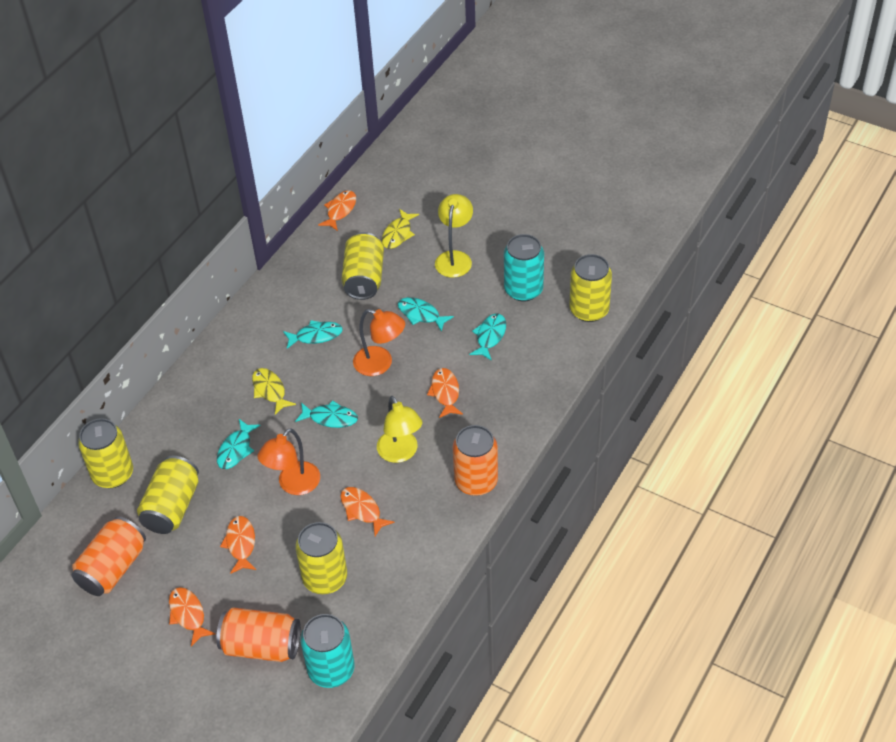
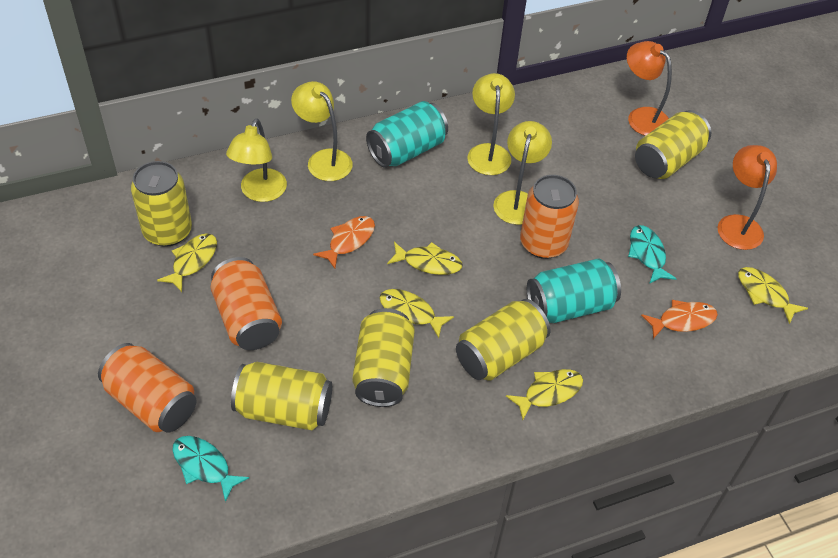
orange fish: [169,587,215,646] [220,516,256,574] [318,190,356,231] [340,487,395,536] [427,368,463,418] = 5 -> [313,216,375,269] [641,300,718,339] = 2
turquoise fish: [217,419,261,469] [283,320,343,349] [295,400,358,428] [398,297,454,332] [469,314,506,361] = 5 -> [172,436,249,502] [628,225,676,284] = 2
yellow fish: [252,368,296,415] [382,209,419,249] = 2 -> [157,233,217,292] [379,289,454,338] [387,242,463,275] [506,369,583,420] [738,267,808,324] = 5
yellow lamp: [377,396,422,463] [435,194,473,278] = 2 -> [226,119,287,202] [291,81,353,181] [467,73,515,175] [493,121,552,225] = 4

